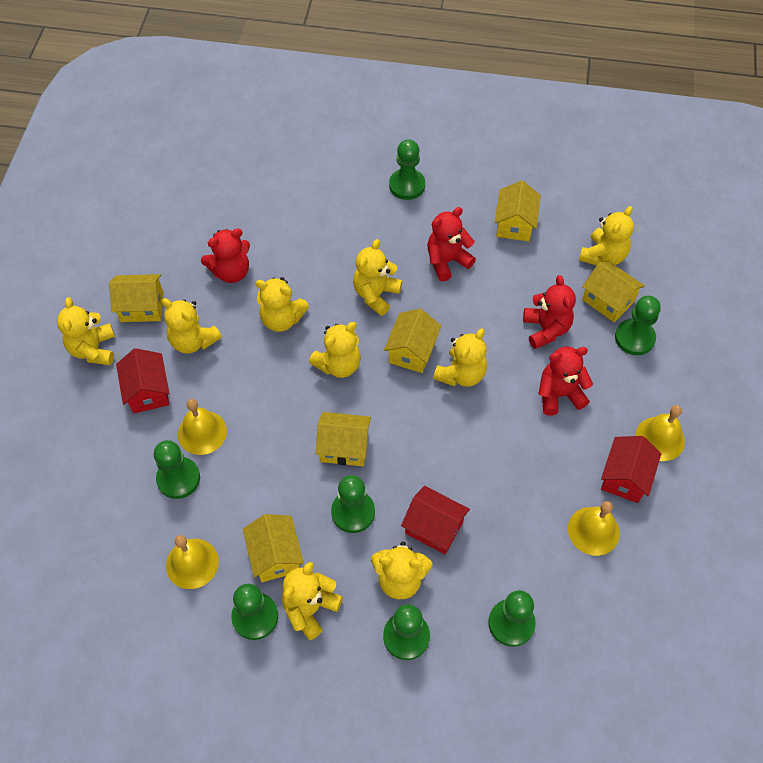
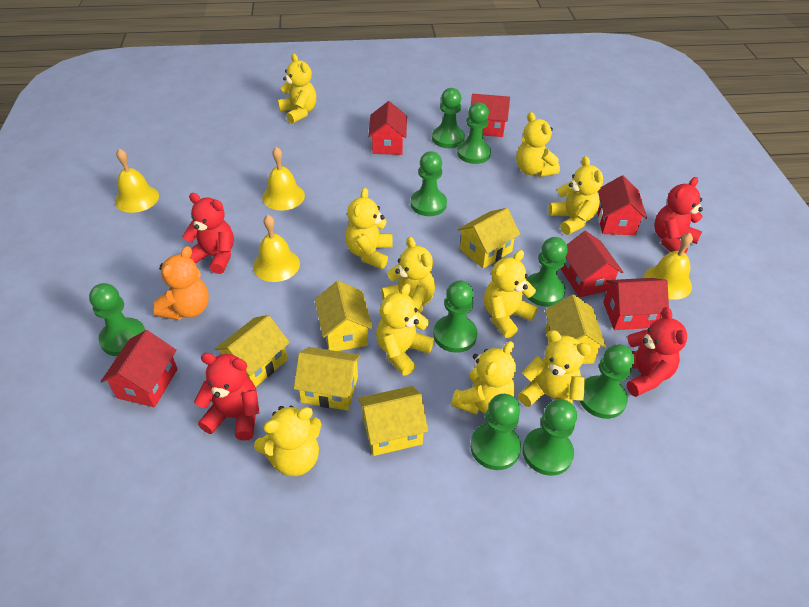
green pawn: [154,440,200,499] [231,584,278,640] [331,475,375,533] [383,604,430,660] [389,139,425,200] [488,590,536,647] [615,296,661,355] = 7 -> [89,283,145,356] [410,151,447,216] [432,88,465,148] [433,281,477,353] [457,102,491,164] [470,394,521,470] [523,399,577,476] [526,237,568,307] [579,344,634,419] = 9
orange teddy bear: none = 0 -> [154,246,209,320] = 1
red house: [116,348,170,414] [401,486,470,554] [601,436,661,503] = 3 -> [101,330,178,407] [368,101,407,155] [470,94,510,137] [561,231,624,297] [597,175,647,235] [603,278,669,330] = 6
yellow teddy bear: [57,297,115,366] [162,298,222,354] [255,277,309,332] [282,562,343,640] [309,322,361,378] [353,239,402,316] [371,542,433,599] [433,328,487,387] [579,206,634,266] = 9 -> [254,405,322,476] [278,53,316,123] [345,188,393,269] [376,283,434,376] [381,237,435,313] [451,341,516,415] [484,250,538,338] [516,112,560,177] [518,330,591,407] [548,156,603,235] = 10

